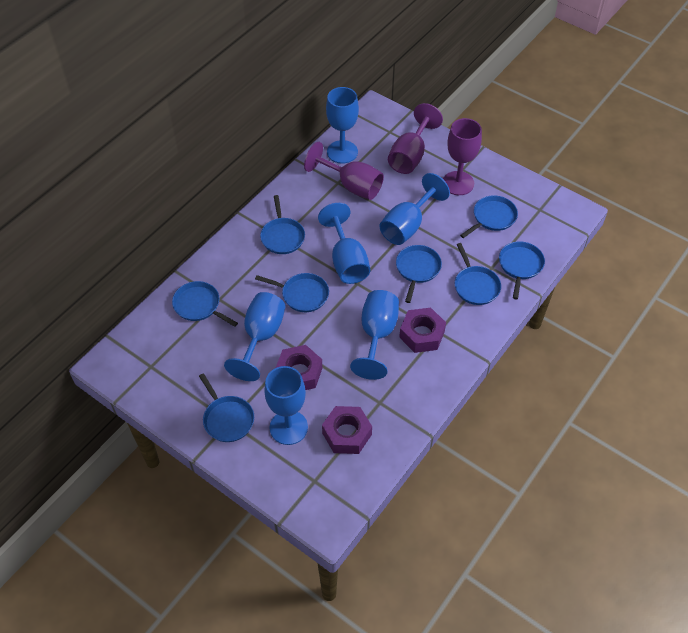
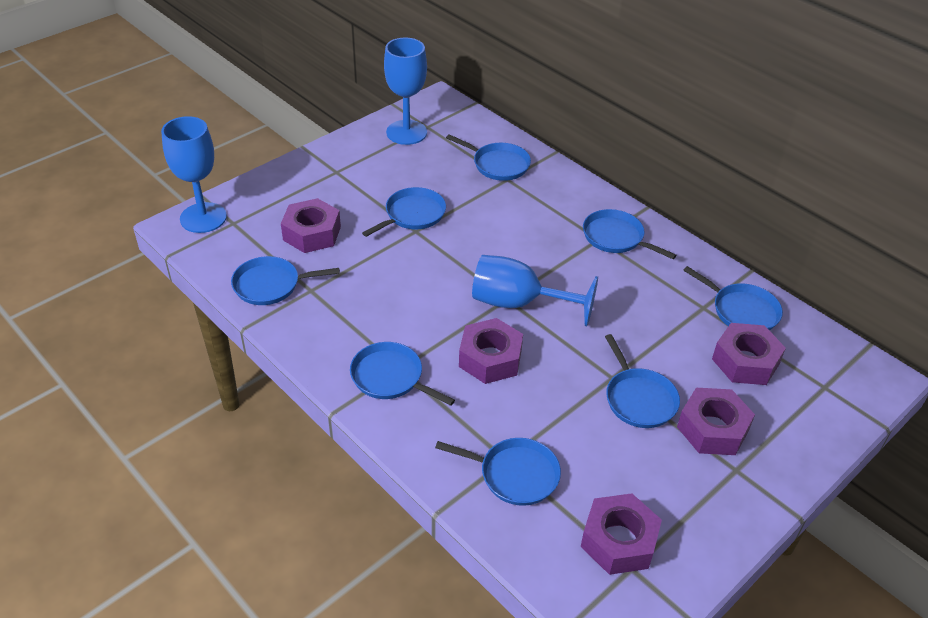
blue goblet: [224,292,285,381] [264,366,308,445] [318,203,370,284] [326,87,359,164] [350,290,399,380] [379,173,450,245] = 6 -> [161,116,227,233] [384,38,427,145] [472,255,598,326] = 3
purple goblet: [304,142,384,200] [388,103,443,174] [443,118,482,195] = 3 -> none = 0
purple nut: [276,345,322,390] [322,406,372,454] [399,308,446,353] = 3 -> [281,198,341,253] [459,318,523,384] [581,493,662,575] [677,388,755,455] [712,323,786,385] = 5

